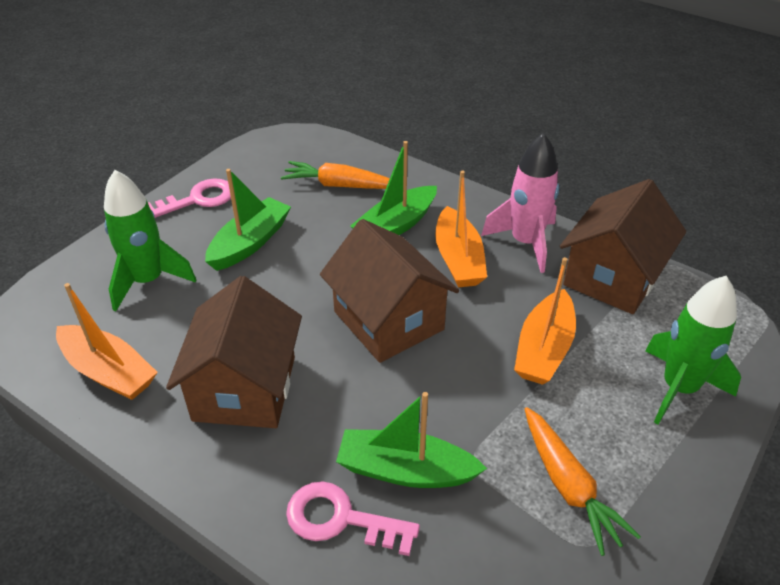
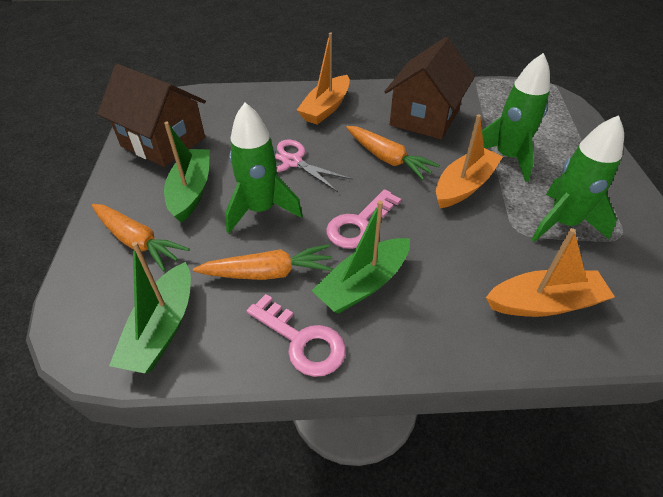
brown house: [166,276,302,428] [320,219,459,363] [560,179,686,314] = 3 -> [97,64,206,167] [384,37,475,139] = 2
green rocket: [104,170,196,311] [645,276,741,425] = 2 -> [225,103,303,233] [482,53,550,182] [531,115,624,242] = 3
orange carrot: [281,161,390,189] [525,407,641,556] = 2 -> [92,204,190,271] [193,244,333,280] [346,126,440,180] = 3
pink rocket: [481,133,560,273] = 1 -> none = 0
pink scissors: none = 0 -> [275,140,353,192] = 1

